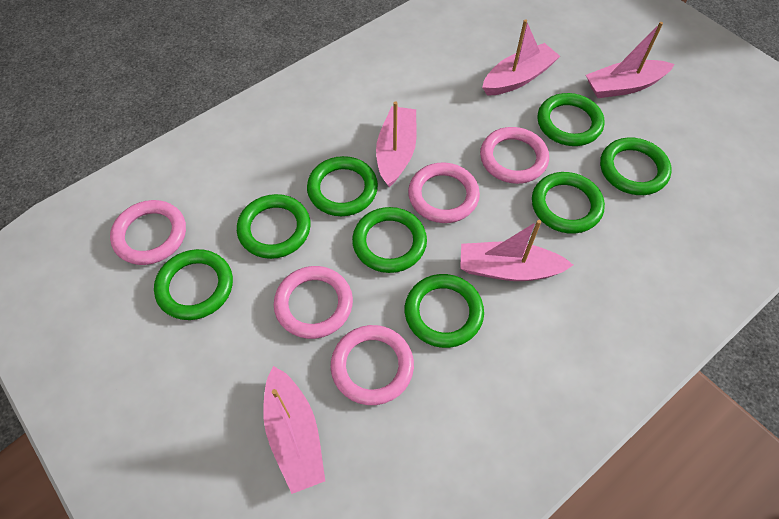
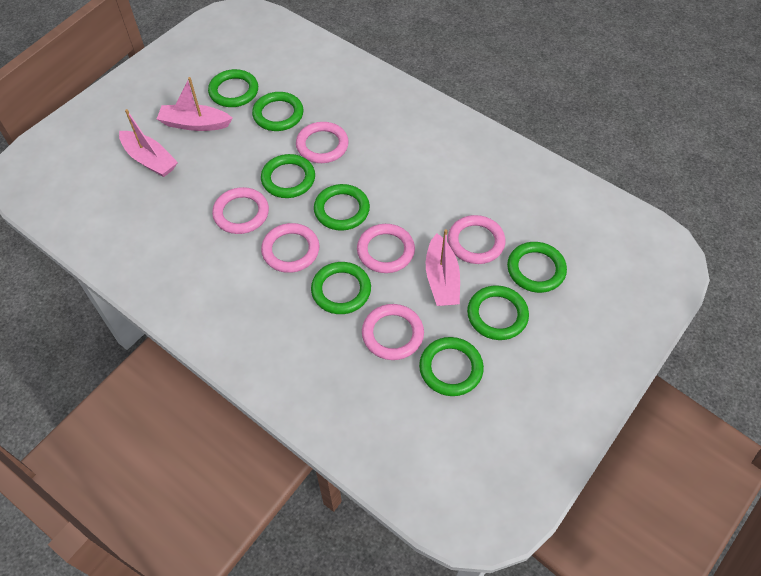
pink boat: [263,366,325,494] [376,101,417,187] [460,220,573,281] [482,19,560,95] [586,22,674,98] = 5 -> [119,109,178,177] [157,77,233,131] [426,229,460,306] = 3
pink ring: [110,200,186,265] [274,266,353,339] [331,325,414,405] [408,163,480,223] [480,127,549,184] = 5 -> [212,187,269,234] [261,223,319,273] [296,122,349,163] [357,224,415,273] [362,304,424,360] [448,215,505,264] = 6

